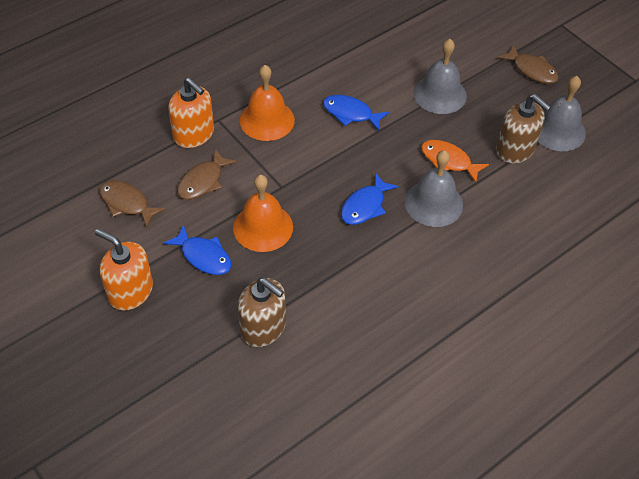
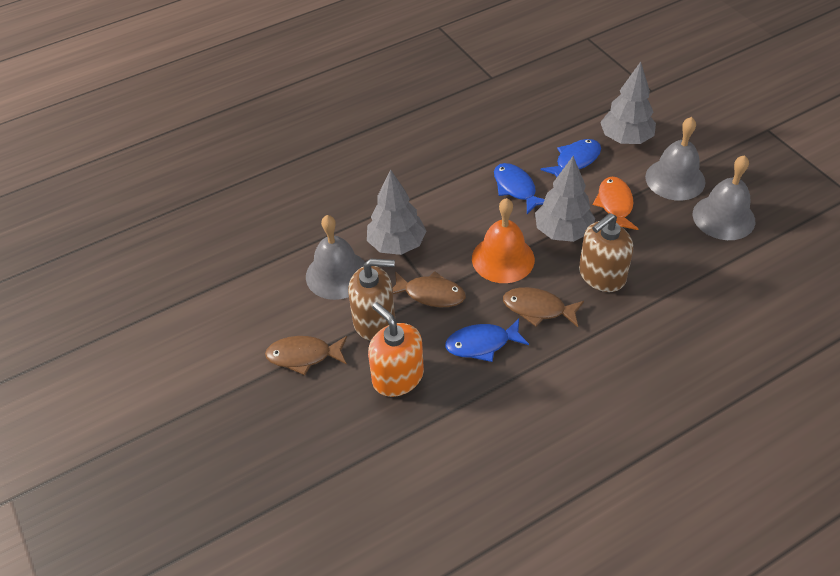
grey tree: none = 0 -> [367,169,426,255] [535,156,595,242] [600,62,656,144] = 3
orange bell: [233,175,293,252] [240,65,295,141] = 2 -> [472,198,535,283] = 1
orange soap dispenser: [95,229,153,311] [168,78,214,148] = 2 -> [368,302,424,397] = 1

